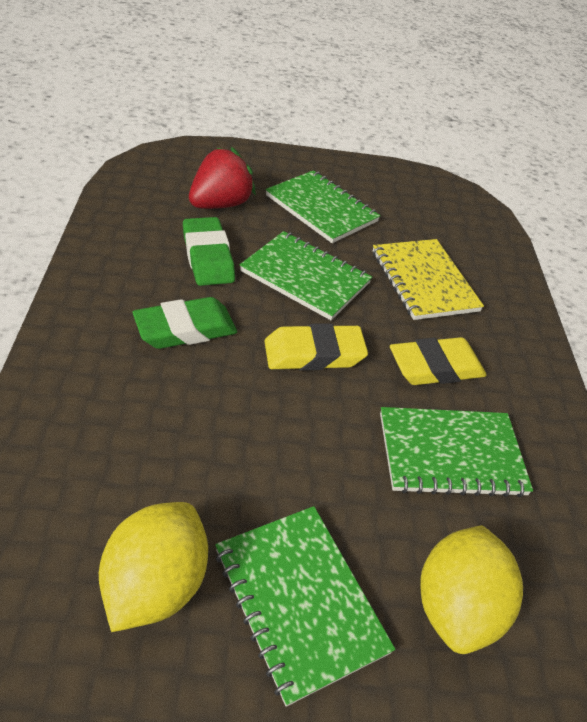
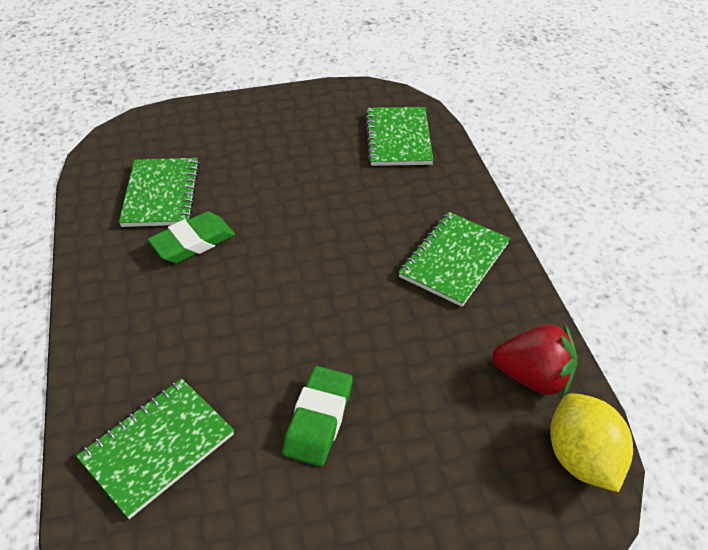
yellow eraser: [264,323,368,371] [390,337,487,385] = 2 -> none = 0
yellow lemon: [99,502,208,632] [421,525,523,654] = 2 -> [550,393,633,492] = 1
yellow notebook: [373,239,484,320] = 1 -> none = 0

